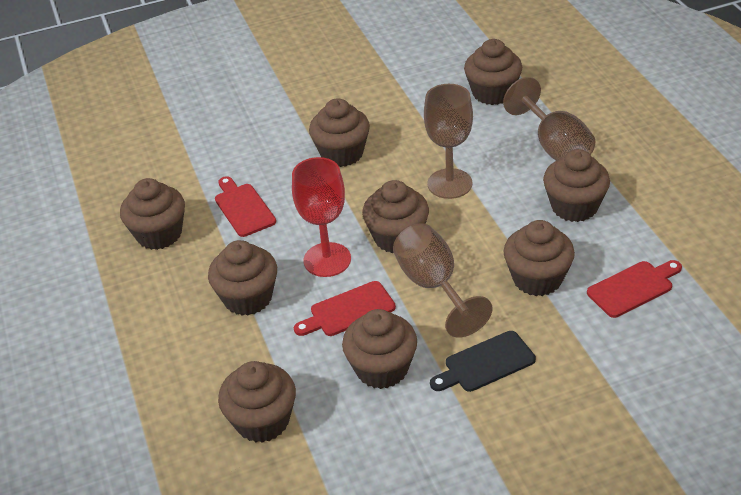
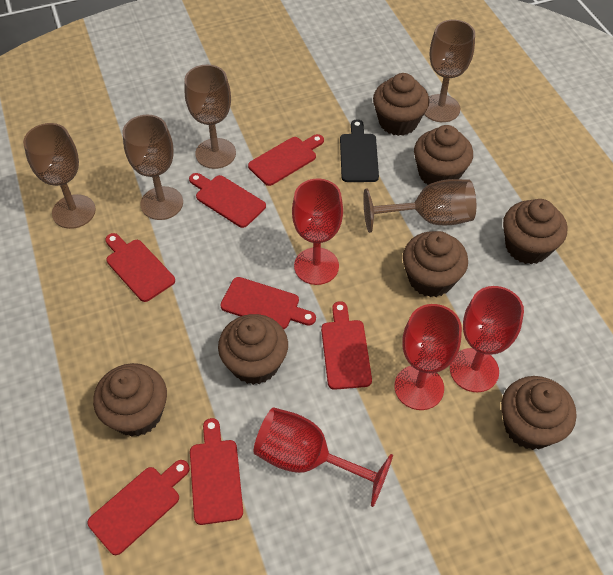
brown cupcake: [120,178,185,250] [208,240,277,315] [218,361,296,443] [309,98,370,167] [342,309,417,389] [362,180,429,253] [464,39,522,105] [503,220,575,296] [543,149,610,222] = 9 -> [93,363,167,437] [218,314,288,385] [373,73,429,136] [403,231,468,297] [414,125,473,185] [501,376,576,450] [503,199,567,264] = 7
brown goblet: [393,223,492,338] [424,84,473,199] [503,77,596,161] = 3 -> [23,123,96,229] [123,115,183,220] [184,65,236,169] [363,179,476,233] [424,20,475,122] = 5
red cutting board: [215,176,276,237] [294,281,396,336] [587,260,682,318] = 3 -> [87,460,190,555] [105,233,175,302] [189,173,266,228] [190,418,243,525] [220,277,316,329] [248,134,324,186] [321,301,372,390] = 7
red goblet: [292,157,351,277] = 1 -> [253,407,393,507] [292,178,343,285] [394,304,462,410] [450,286,524,392] = 4

